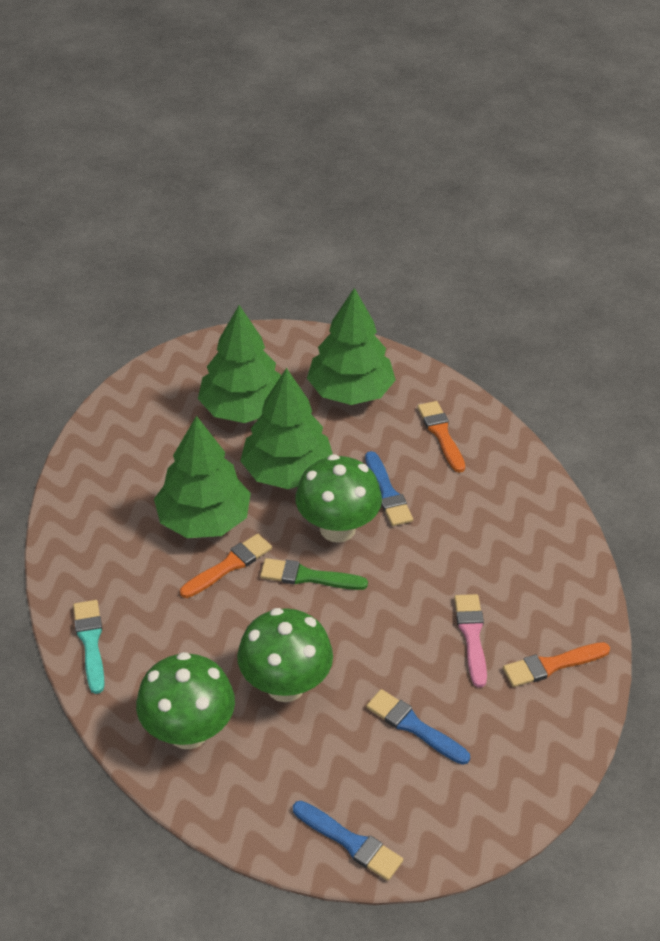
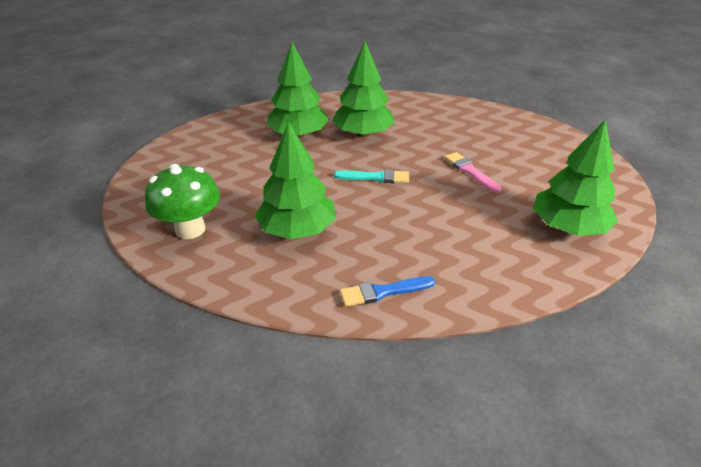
blue brush: [293,801,403,881] [365,451,413,526] [366,689,470,765] = 3 -> [340,276,435,307] = 1
green brush: [260,558,368,590] = 1 -> none = 0
green mushroom: [136,652,235,749] [237,608,333,702] [295,454,382,543] = 3 -> [145,164,220,239] = 1
orange brush: [180,534,272,598] [417,401,465,473] [503,642,610,687] = 3 -> none = 0

